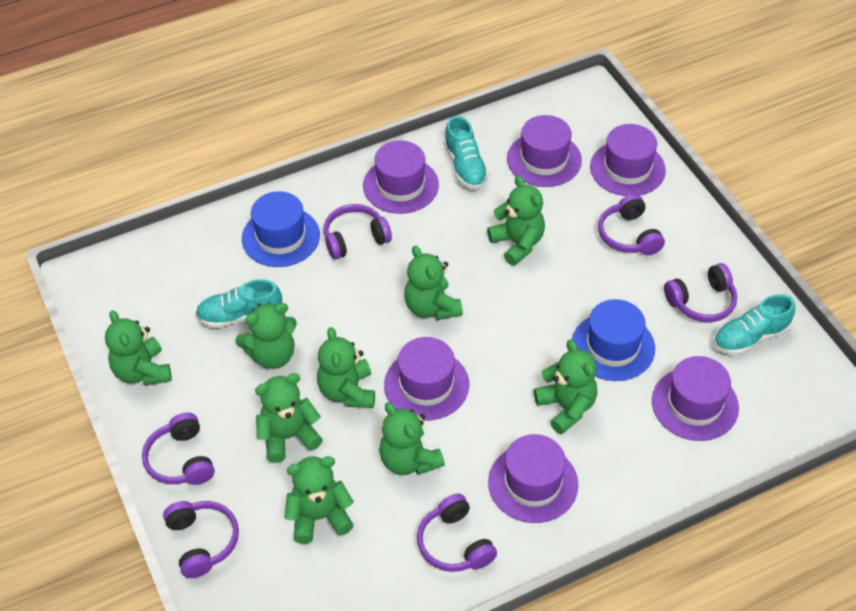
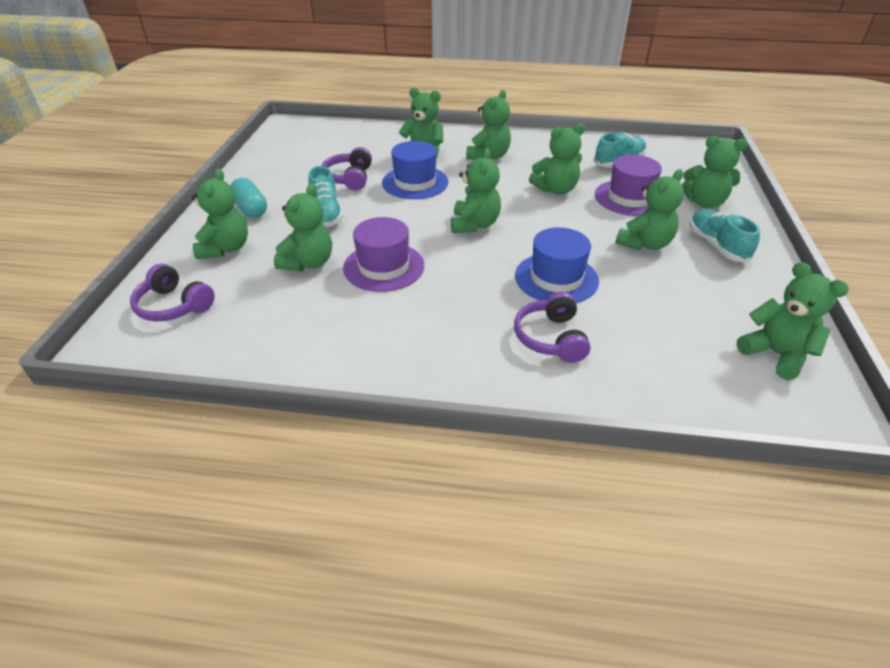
purple hat: [363,140,439,214] [384,337,469,421] [488,434,578,523] [507,115,582,187] [590,124,666,196] [652,356,739,441] = 6 -> [343,217,424,292] [595,155,662,216] = 2
purple headphones: [142,413,214,485] [163,501,239,578] [324,204,392,260] [417,494,497,572] [598,194,665,255] [664,263,737,322] = 6 -> [130,264,215,321] [321,147,372,191] [514,292,591,363] = 3
turquoise capsule: none = 0 -> [230,178,267,218] = 1

